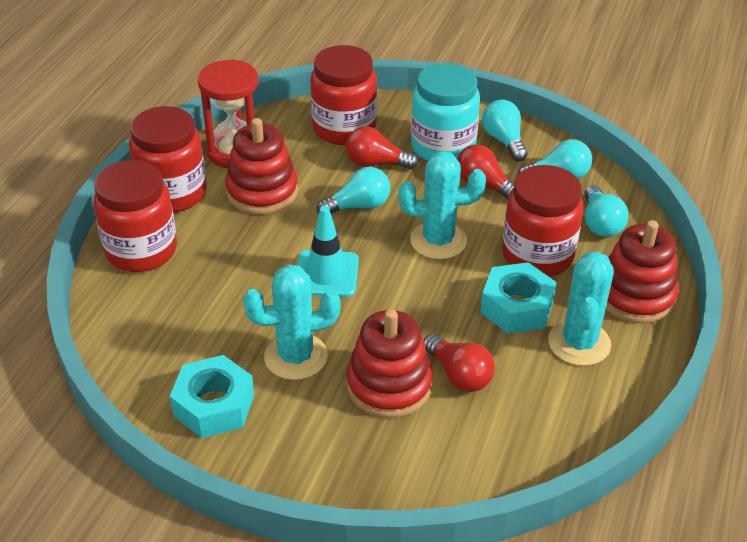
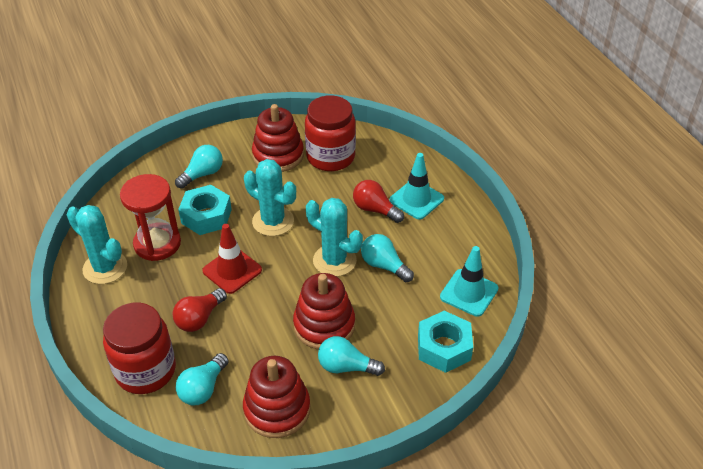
red jar: [94,160,177,272] [129,106,207,212] [311,45,377,145] [502,165,583,276] = 4 -> [103,303,176,394] [305,95,356,171] = 2
red light bulb: [346,126,419,169] [423,334,495,392] [457,144,514,199] = 3 -> [173,288,227,332] [353,180,404,223] = 2
red traffic cone: none = 0 -> [202,224,262,294] = 1
turquoise jar: [411,63,480,161] = 1 -> none = 0
turquoise traffic cone: [297,206,359,297] = 1 -> [389,153,444,220] [440,246,498,317] = 2

